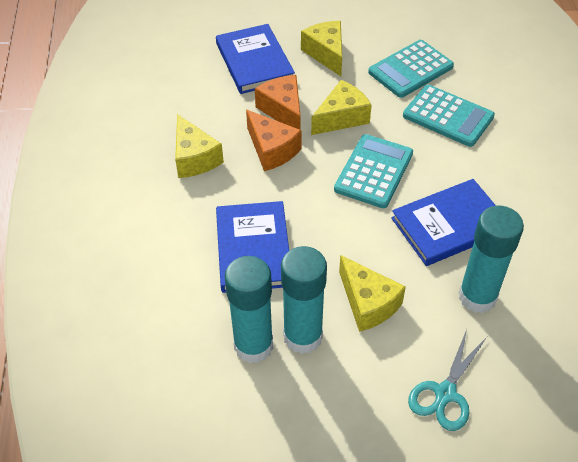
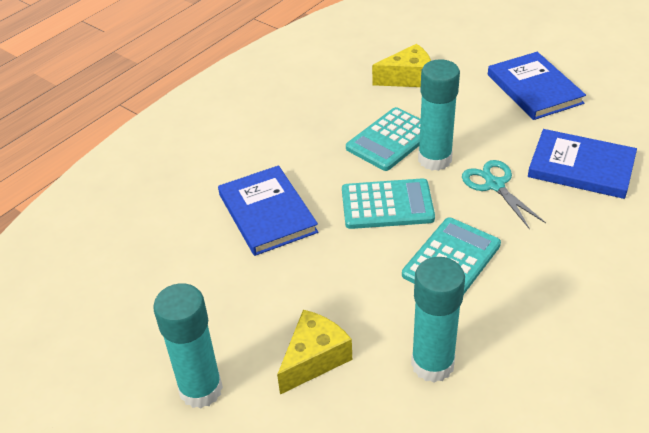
orange cheese: [246,110,302,171] [255,75,301,130] = 2 -> none = 0
yellow cheese: [175,114,224,178] [301,21,342,76] [311,80,372,135] [339,255,406,332] = 4 -> [277,310,352,395] [372,44,431,87] = 2

